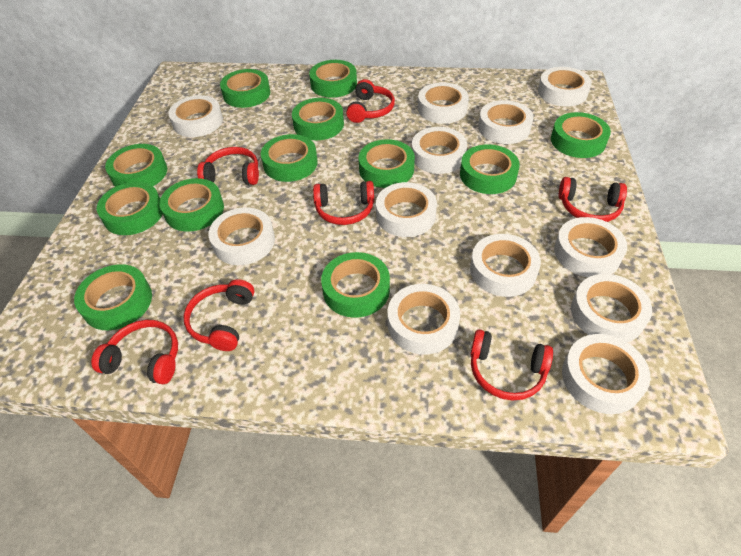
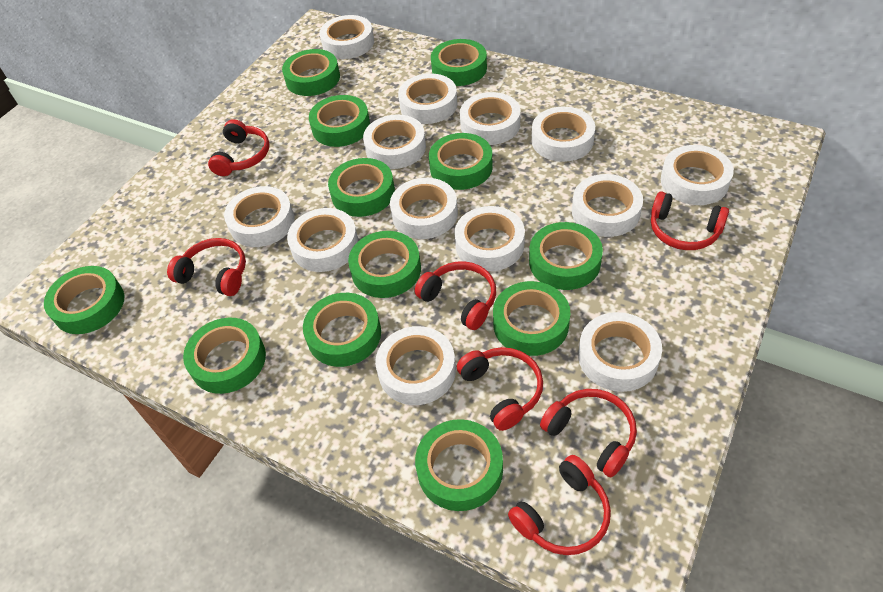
white tape: [168,95,223,137] [209,208,275,265] [376,182,437,237] [388,284,460,354] [412,127,467,174] [418,82,469,124] [470,234,541,297] [478,100,534,144] [538,67,592,107] [554,217,627,277] [562,334,651,414] [571,274,652,342] = 12 -> [224,186,294,247] [287,208,359,272] [319,15,374,59] [363,115,426,169] [375,326,456,405] [390,178,458,239] [398,73,457,124] [455,206,525,271] [460,92,521,145] [532,107,595,162] [572,174,643,237] [578,312,662,392] [661,145,734,205] = 13

